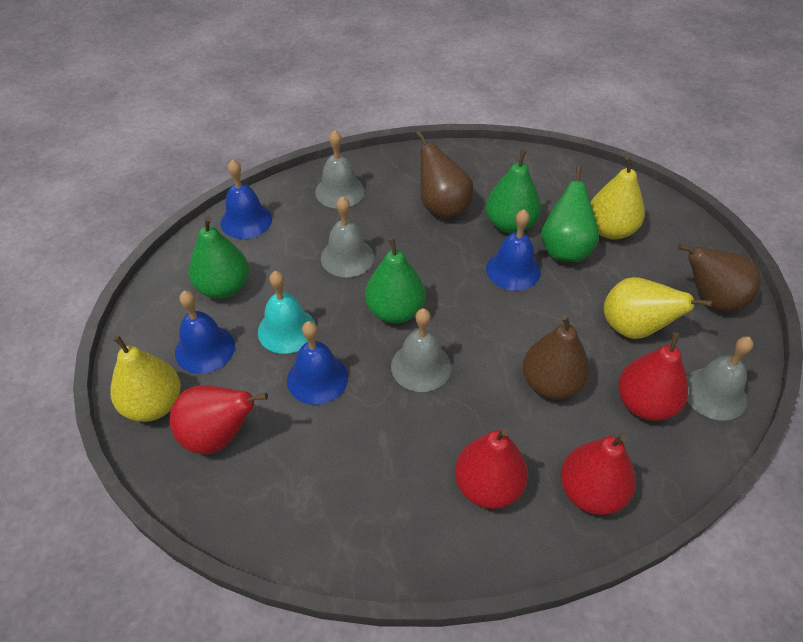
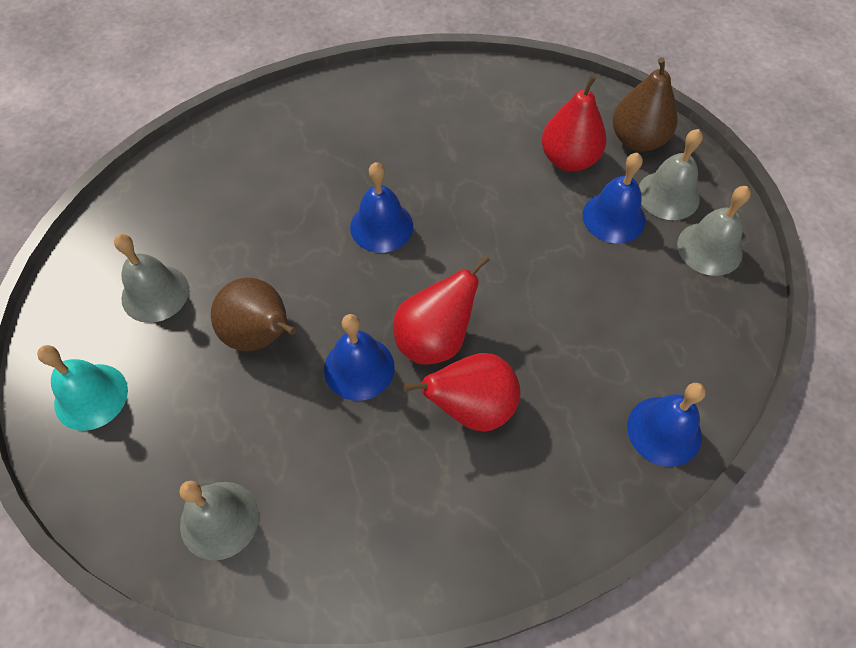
brown pear: [416,131,474,219] [523,314,590,399] [678,244,761,312] = 3 -> [211,277,296,351] [613,57,677,152] = 2
green pear: [189,216,249,299] [365,237,426,323] [486,150,541,234] [541,166,599,262] = 4 -> none = 0
red pear: [169,385,268,454] [455,428,528,509] [561,434,636,515] [618,332,688,421] = 4 -> [393,255,490,364] [404,353,520,432] [542,75,607,171] = 3
yellow pear: [110,335,181,422] [590,156,645,240] [604,277,712,339] = 3 -> none = 0

